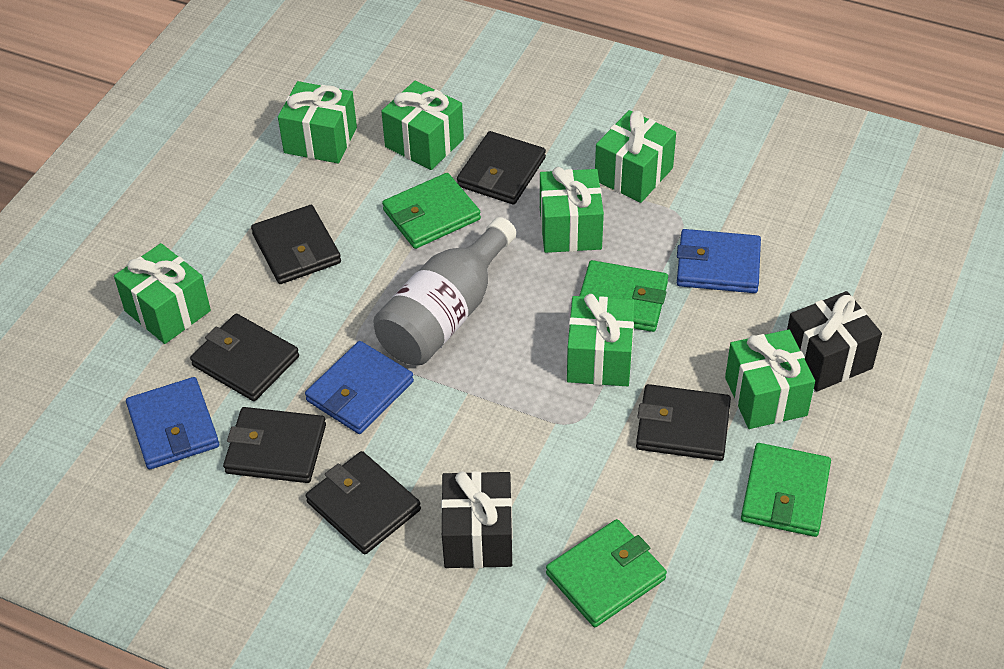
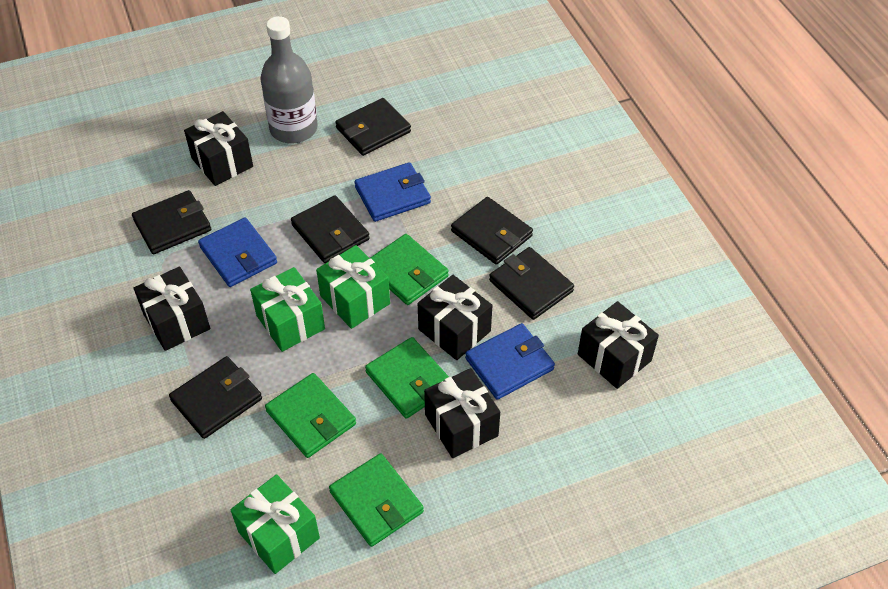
black gift: [441,471,513,568] [787,291,882,392] = 2 -> [134,266,210,351] [184,111,253,186] [418,275,492,360] [424,368,500,458] [578,301,659,389] = 5
green gift: [114,243,211,344] [278,81,357,164] [381,81,464,170] [540,167,604,253] [567,294,635,386] [595,110,676,203] [725,329,815,429] = 7 -> [230,474,320,574] [250,267,325,352] [316,245,390,329] = 3

